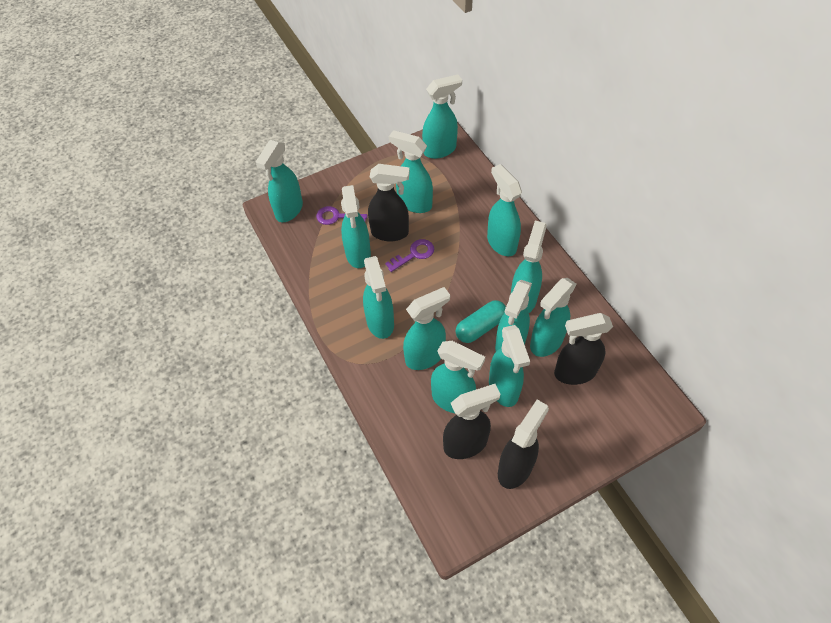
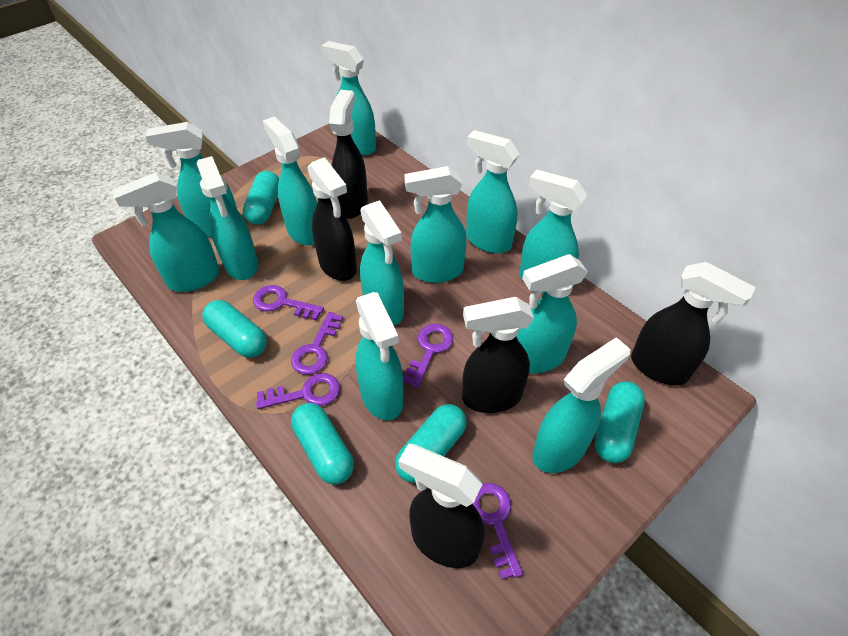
black spray bottle: [368,164,410,241] [443,384,500,459] [498,400,549,489] [554,313,613,385] = 4 -> [307,157,357,281] [329,90,368,219] [398,444,485,568] [462,297,534,413] [631,262,756,385] = 5
purple key: [316,206,367,225] [385,239,434,272] = 2 -> [253,285,324,320] [256,373,340,409] [291,312,343,375] [403,324,453,388] [473,483,523,580] = 5
turquoise capsule: [456,300,506,343] = 1 -> [202,300,267,358] [243,171,279,225] [291,403,354,485] [395,404,467,483] [595,381,645,463] = 5

